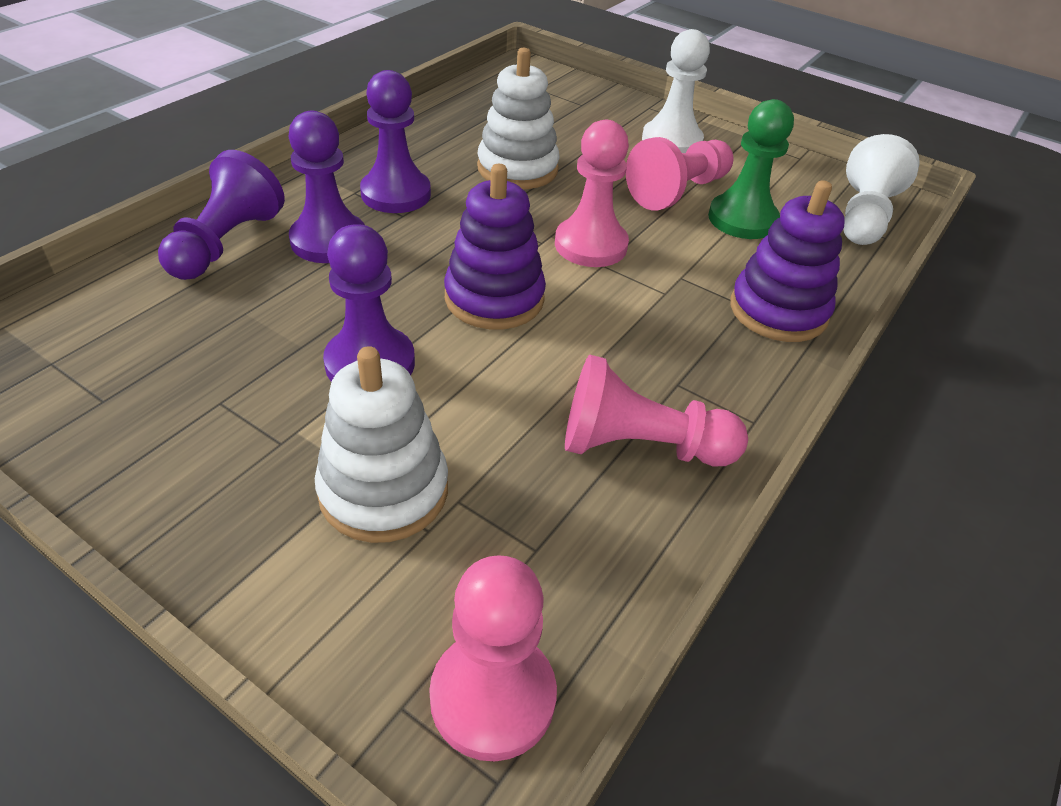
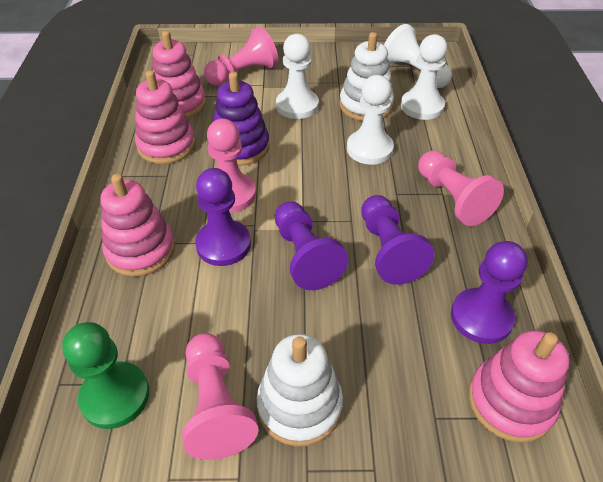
pink stacking toy: none = 0 -> [101,174,175,277] [135,70,195,164] [152,31,206,118] [469,330,569,443] = 4
purple stacking toy: [444,164,546,330] [731,180,845,342] = 2 -> [214,72,270,166] = 1
white pawn: [642,29,710,153] [843,134,920,245] = 2 -> [276,34,319,119] [347,75,394,165] [384,24,452,88] [401,34,448,120] = 4

